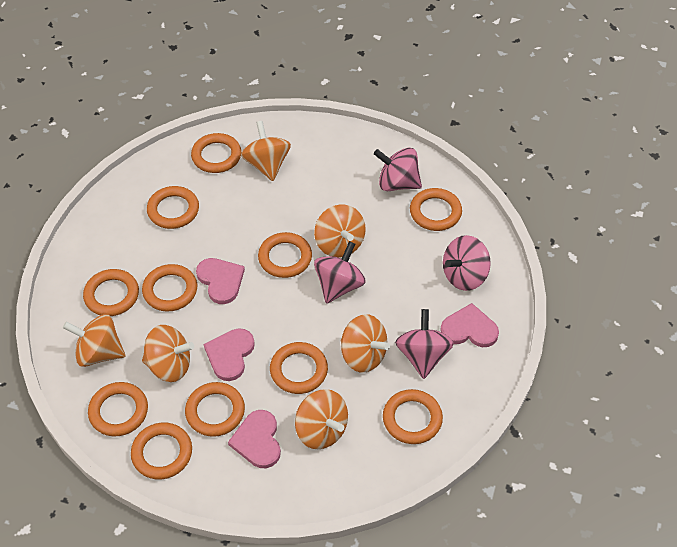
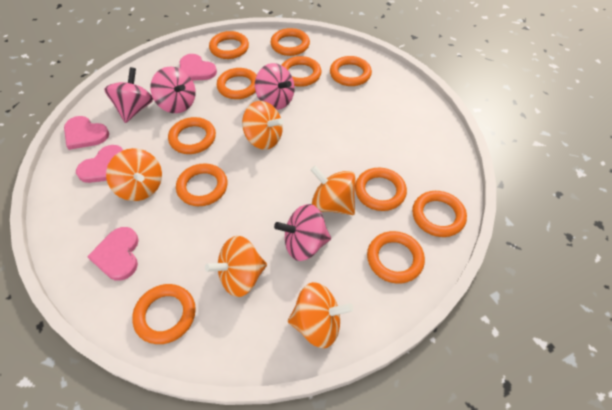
orange spinning top: [63,314,125,367] [142,325,194,382] [241,121,291,181] [295,389,348,449] [314,205,366,257] [341,314,390,373] = 6 -> [106,148,162,201] [205,236,267,297] [242,101,283,150] [288,282,353,348] [310,166,356,215] = 5

